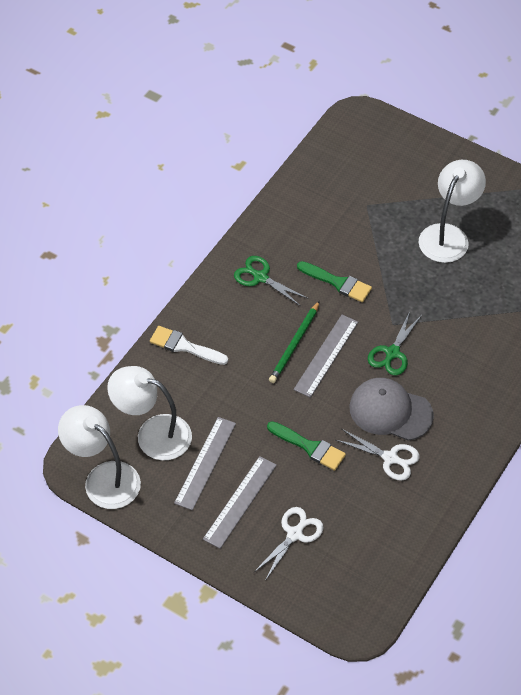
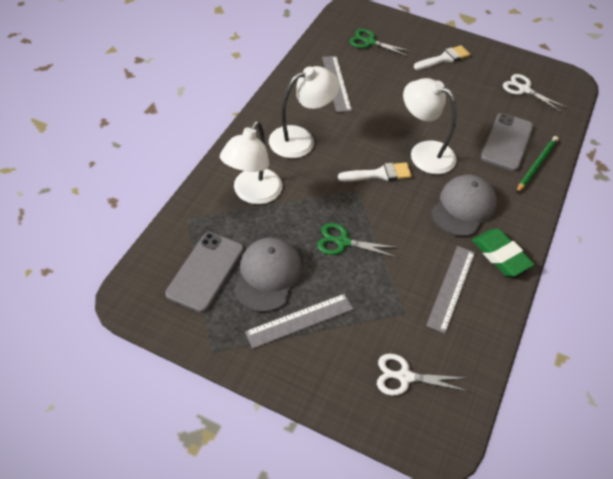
green brush: [267,421,346,471] [297,261,372,302] = 2 -> none = 0
green eraser: none = 0 -> [472,229,534,276] = 1
grey cap: [349,378,434,441] = 1 -> [234,238,302,312] [431,175,497,237] = 2
grey phone: none = 0 -> [165,232,244,313] [481,113,534,171] = 2
white brush: [150,326,228,365] = 1 -> [338,163,412,181] [414,45,470,70] = 2

